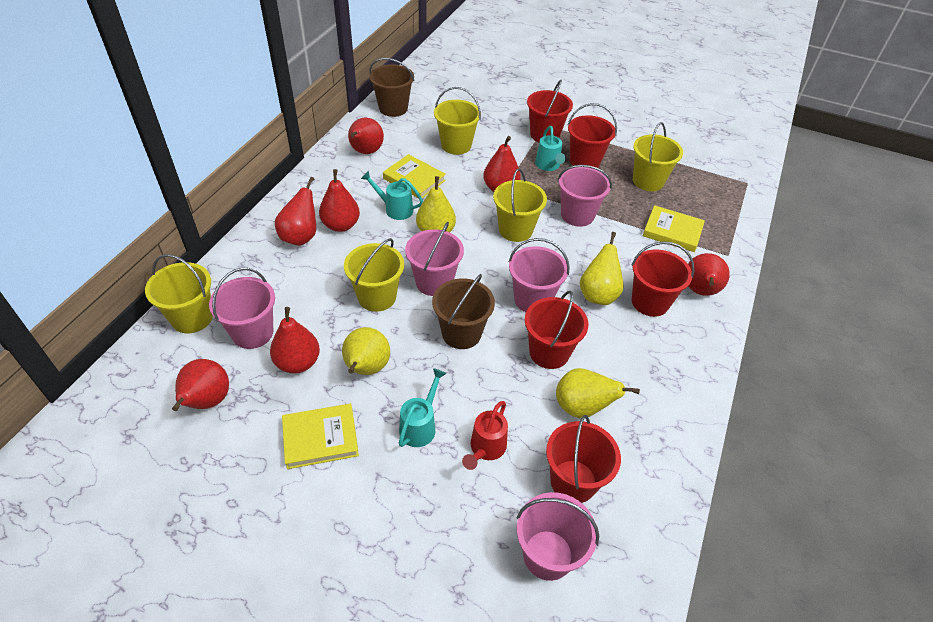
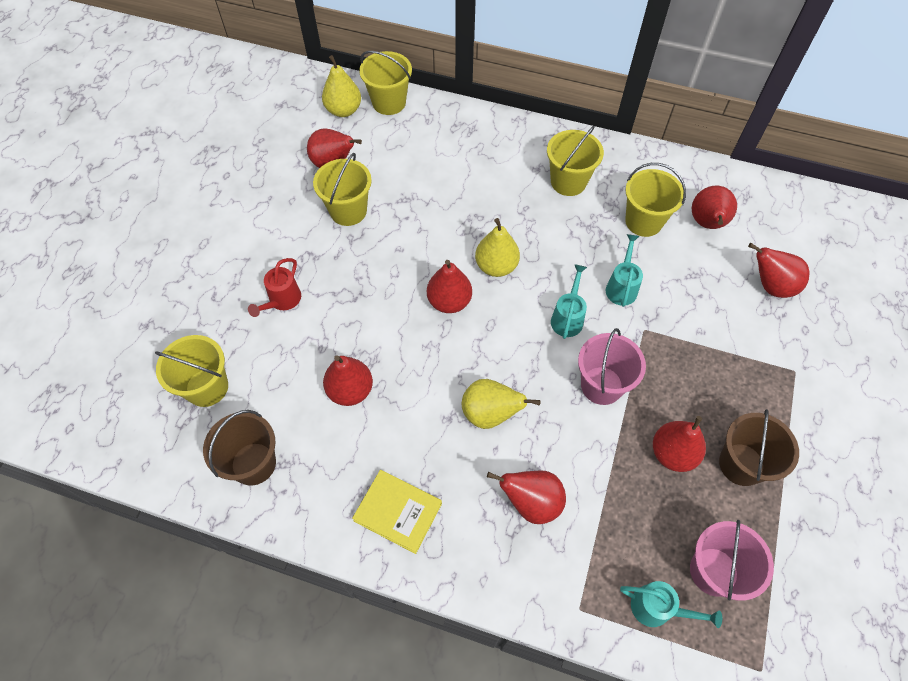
pink bucket: [209,267,275,349] [405,222,464,296] [509,238,570,312] [517,492,599,581] [558,165,612,227] = 5 -> [578,328,646,405] [690,520,774,601] = 2
red bucket: [525,291,588,369] [527,79,573,142] [546,415,621,503] [568,103,617,168] [632,241,695,317] = 5 -> none = 0
yellow book: [282,404,359,469] [383,154,446,198] [643,205,705,252] = 3 -> [352,470,442,554] = 1
yellow pear: [342,327,390,375] [416,176,456,232] [556,368,640,418] [580,232,624,305] = 4 -> [322,55,361,117] [462,379,541,429] [475,218,520,277] = 3

